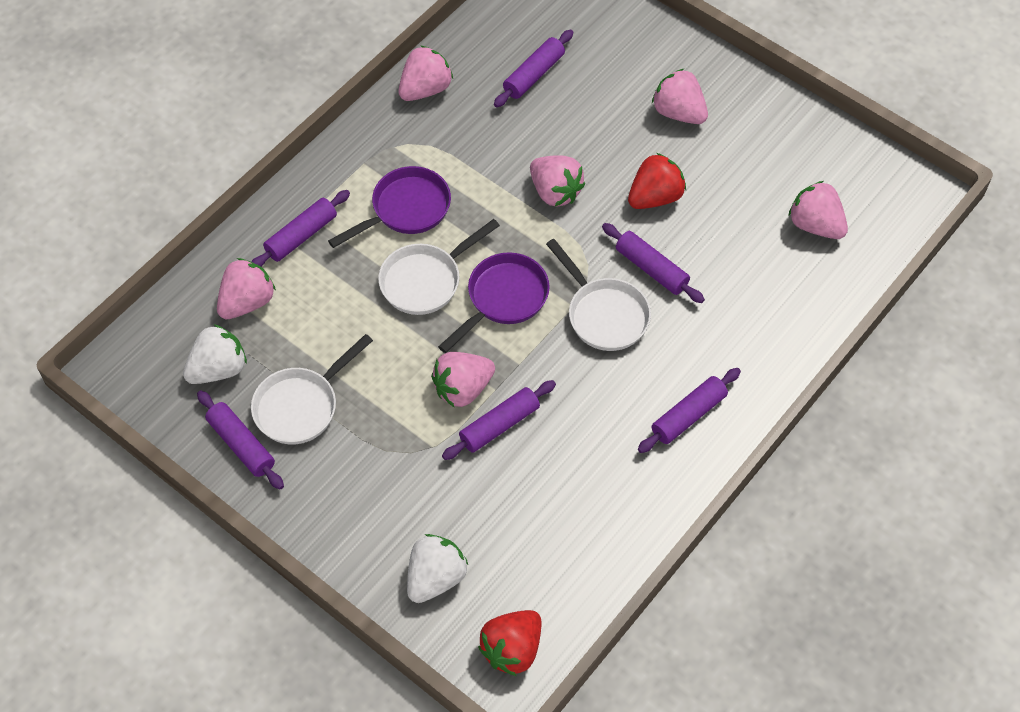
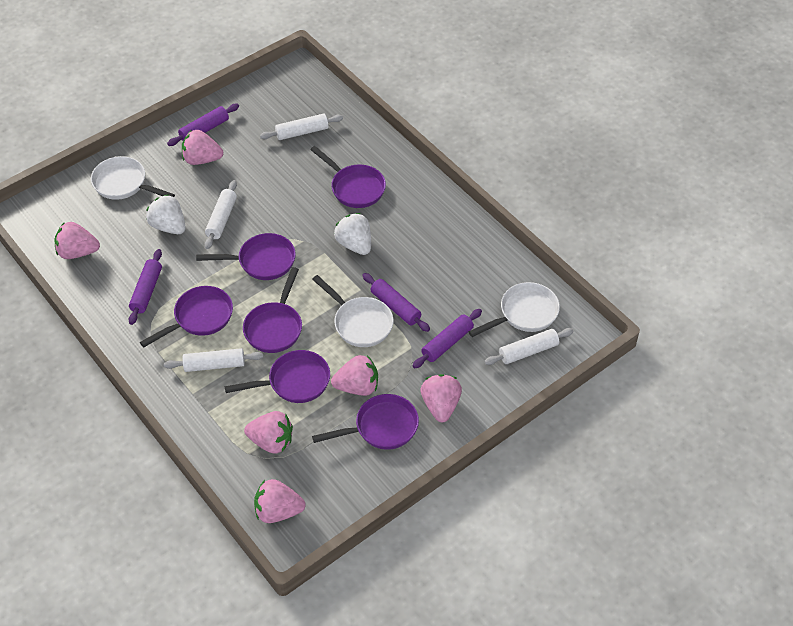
purple pan: [328,166,451,248] [438,252,550,353] = 2 -> [140,286,233,348] [196,233,296,280] [225,350,330,403] [243,267,302,353] [310,146,386,208] [312,394,419,450] = 6
purple rolling pin: [197,390,284,489] [251,190,350,267] [442,380,556,460] [494,30,573,107] [602,223,705,303] [638,368,741,453] = 6 -> [129,249,162,325] [167,104,239,146] [362,273,430,332] [413,309,482,368] = 4
red strawberry: [478,610,542,676] [628,153,686,209] = 2 -> none = 0
white rolling pin: none = 0 -> [164,348,263,372] [205,180,237,249] [260,113,343,140] [484,328,574,365] = 4

